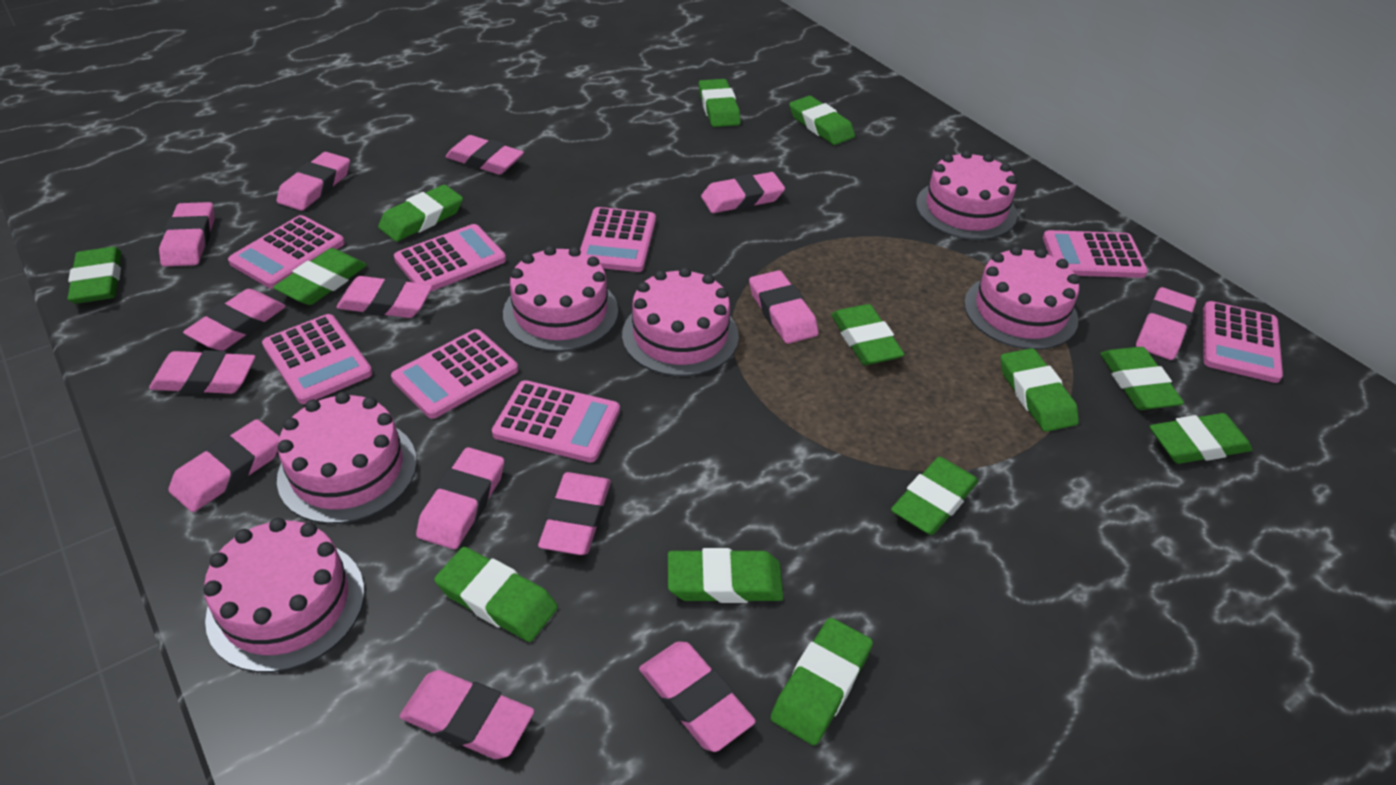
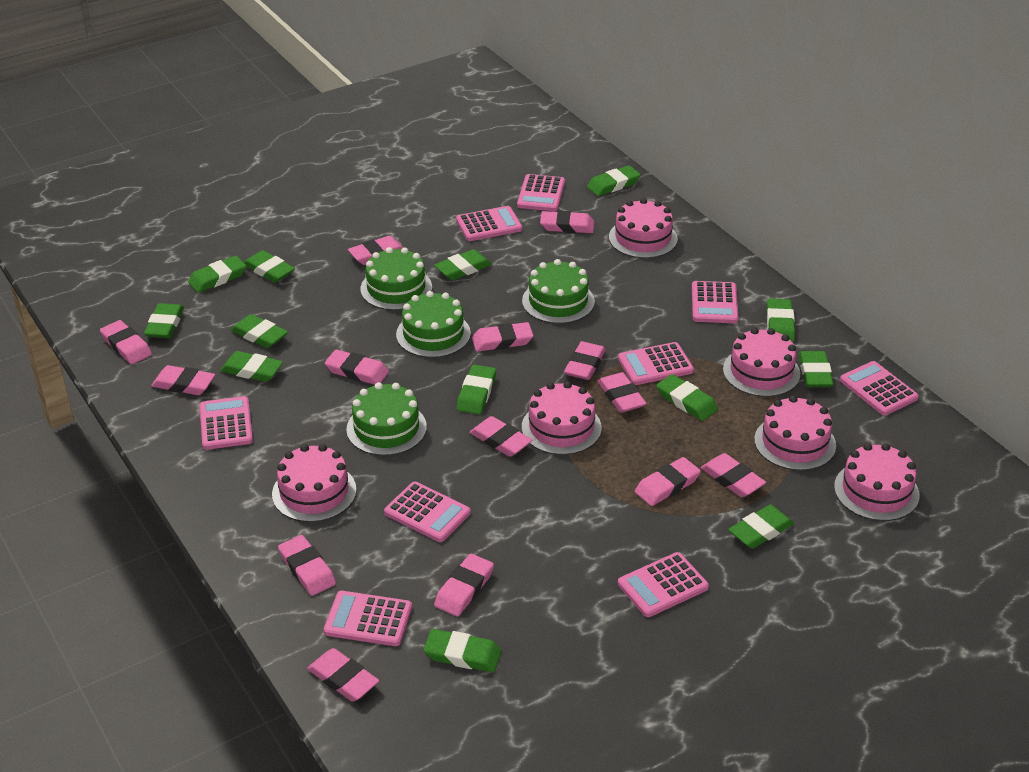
green cake: none = 0 -> [346,382,427,456] [360,247,432,310] [396,291,471,358] [522,259,595,324] = 4
pink calculator: [228,215,345,289] [262,314,373,404] [391,329,518,419] [394,224,506,292] [492,380,620,462] [580,207,656,272] [1043,230,1148,278] [1203,301,1283,383] = 8 -> [200,396,253,450] [323,591,412,646] [384,482,471,542] [456,206,522,241] [517,174,565,211] [618,342,694,385] [618,552,709,617] [692,281,739,323] [840,361,919,415] = 9

